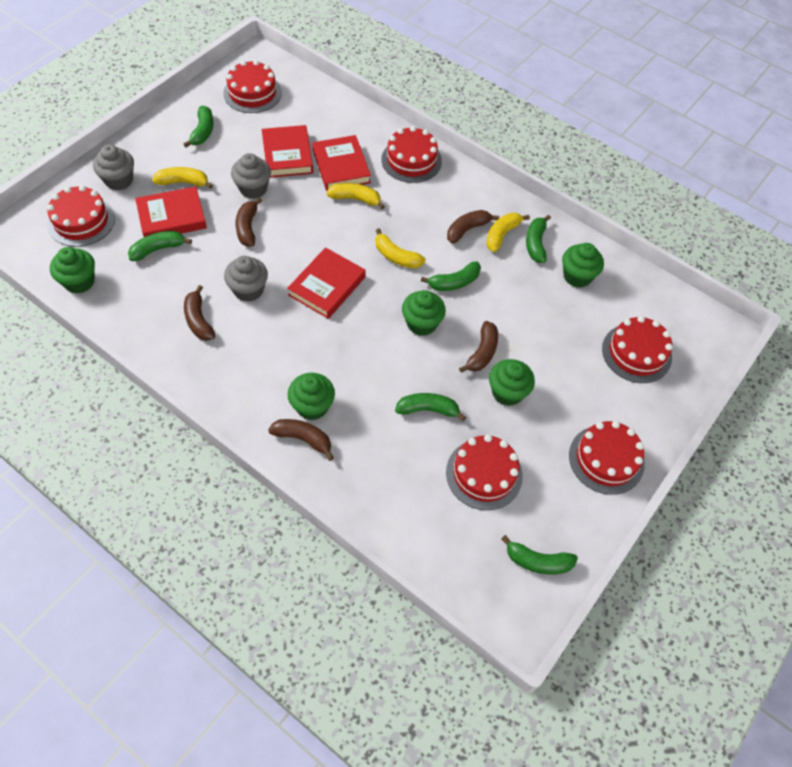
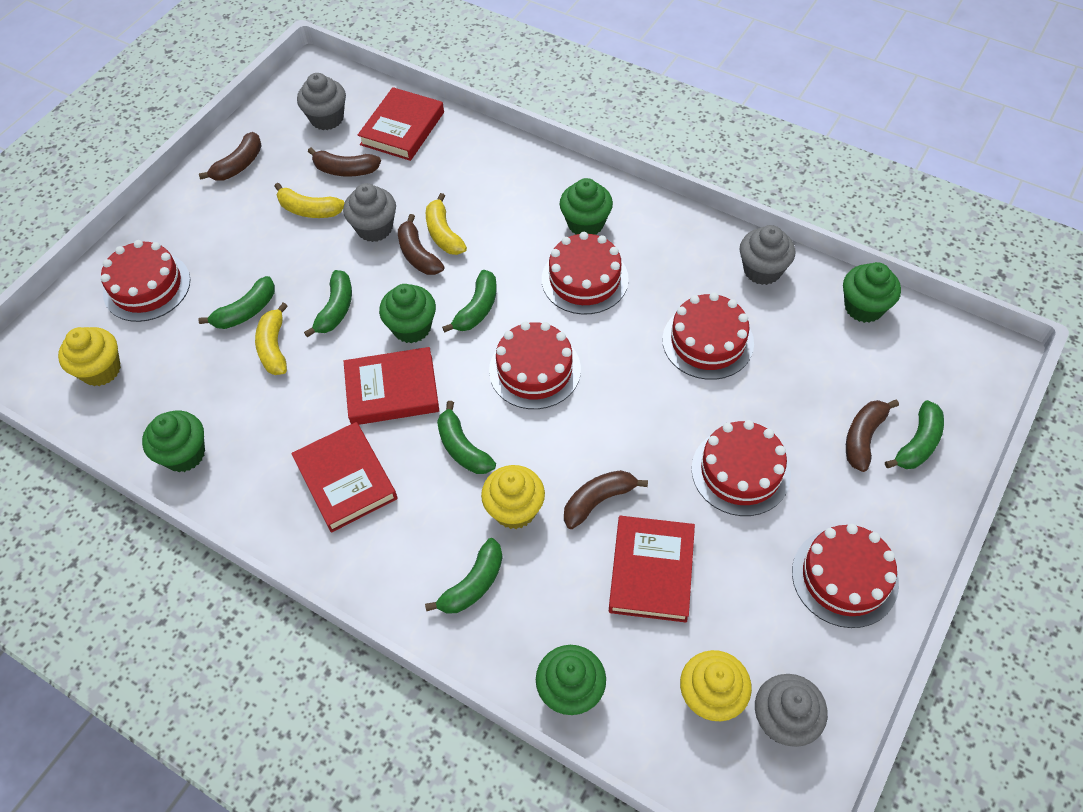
grey cupcake: [93,144,134,190] [224,256,268,302] [231,153,271,199] = 3 -> [297,73,346,130] [343,183,396,242] [740,225,796,285] [755,674,828,747] = 4
yellow banana: [152,167,213,189] [326,183,385,209] [376,228,426,268] [486,213,530,252] = 4 -> [255,303,288,375] [274,183,344,218] [426,193,467,255] = 3
yellow cupcake: none = 0 -> [58,327,121,386] [481,465,545,529] [680,650,752,721] = 3

